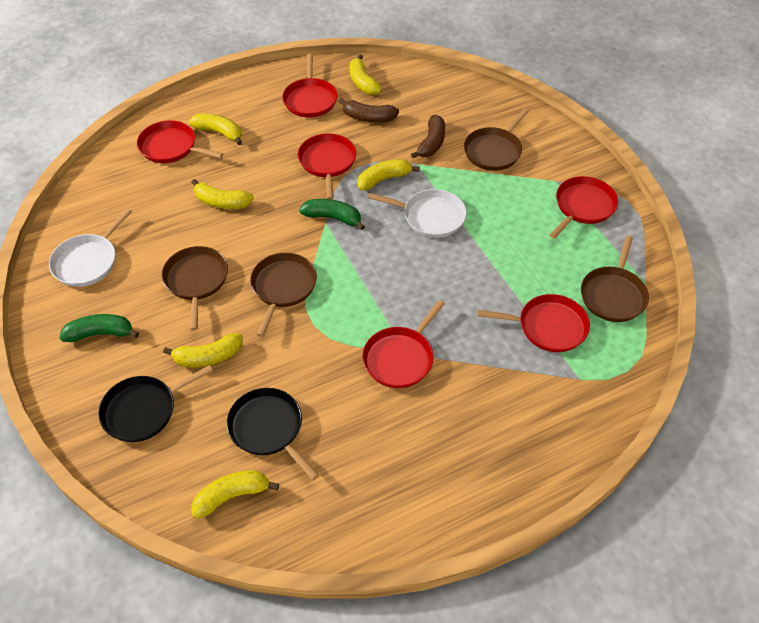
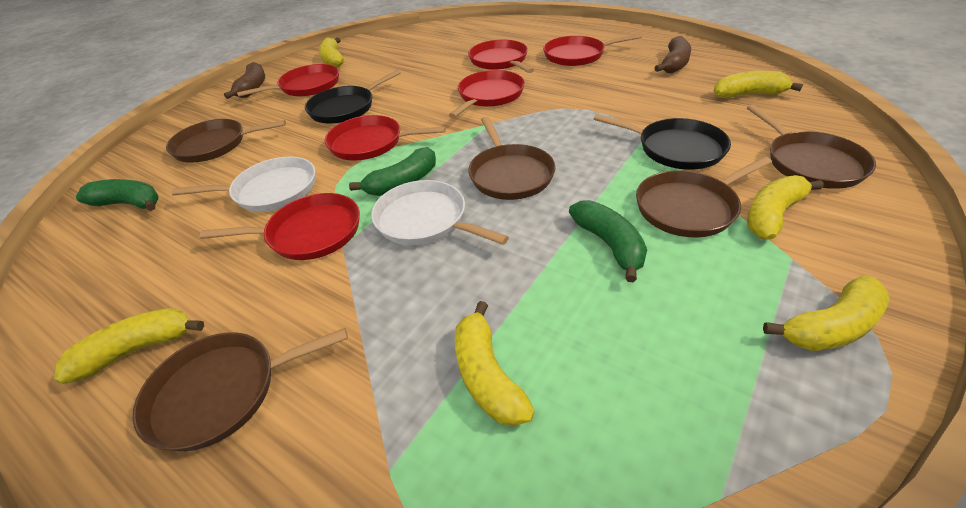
brown pan: [162,246,228,330] [250,253,317,337] [464,108,529,171] [581,236,649,322] = 4 -> [132,328,348,451] [166,119,286,163] [468,117,556,200] [636,157,772,238] [747,104,876,189] = 5
green banana: [59,314,139,342] [299,199,365,230] = 2 -> [76,179,158,211] [349,147,436,196] [569,200,647,282] = 3

